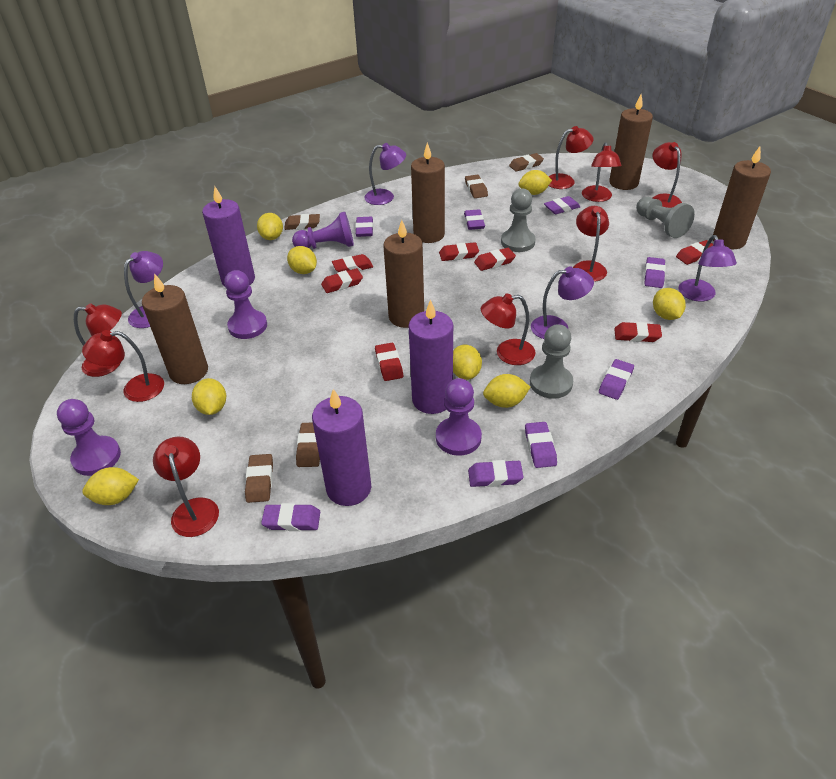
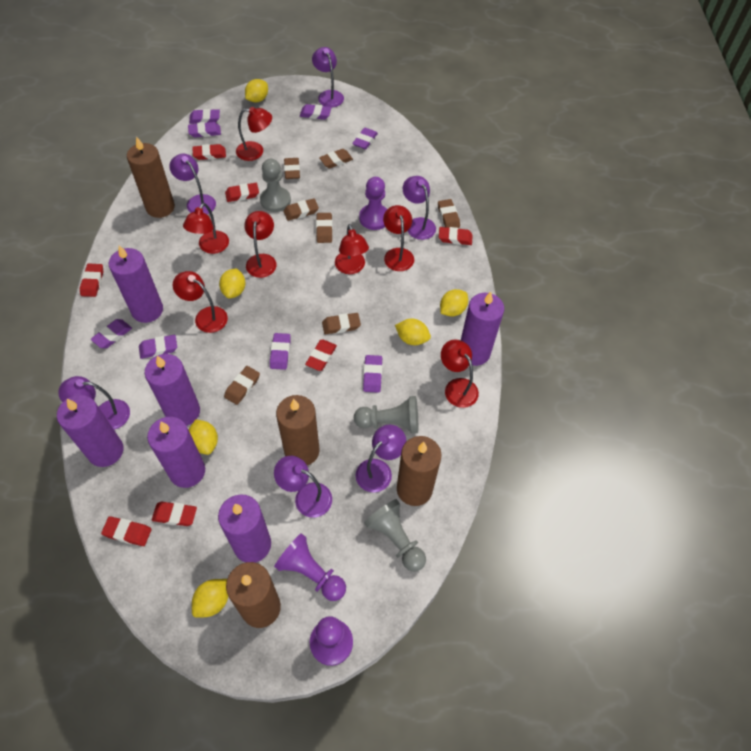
brown candle: [142,273,208,384] [383,220,424,328] [411,143,445,243] [609,94,653,190] [713,146,771,249] = 5 -> [127,136,175,218] [226,562,281,628] [276,395,320,465] [397,436,442,506] = 4
brown eraser: [245,454,273,503] [284,214,320,230] [296,423,320,467] [465,174,488,198] [509,153,544,172] = 5 -> [224,366,260,405] [283,198,319,221] [284,158,300,179] [316,213,333,243] [319,149,353,168] [322,313,361,334] [438,199,460,228] = 7
purple candle: [202,186,255,287] [312,389,371,506] [409,300,453,414] = 3 -> [57,395,123,467] [109,245,163,323] [145,354,200,426] [147,417,205,488] [218,494,271,563] [461,292,504,366] = 6
purple lamp: [124,251,163,328] [364,143,406,205] [531,267,594,339] [679,235,737,301] = 4 -> [58,376,130,430] [169,154,216,214] [274,456,332,518] [312,47,344,107] [356,425,406,493] [403,176,436,240] = 6
purple pawn: [57,399,121,476] [224,270,267,339] [292,212,354,249] [436,378,482,456] = 4 -> [274,533,346,601] [310,616,353,666] [359,177,387,230] = 3
red lamp: [74,303,122,377] [82,330,164,402] [153,437,219,537] [481,294,536,365] [549,126,594,189] [573,206,609,282] [582,142,622,202] [652,142,682,208] = 8 -> [173,271,228,333] [183,203,229,254] [236,107,272,161] [244,211,277,278] [335,224,369,274] [383,205,414,271] [441,339,479,408] = 7
yellow lemon: [82,467,139,505] [192,378,226,415] [257,213,283,240] [287,246,317,274] [453,345,482,380] [483,374,531,408] [518,170,552,195] [653,288,686,320] = 8 -> [189,419,218,455] [192,579,228,618] [219,268,245,298] [245,79,268,102] [395,319,431,345] [440,289,468,317] = 6

